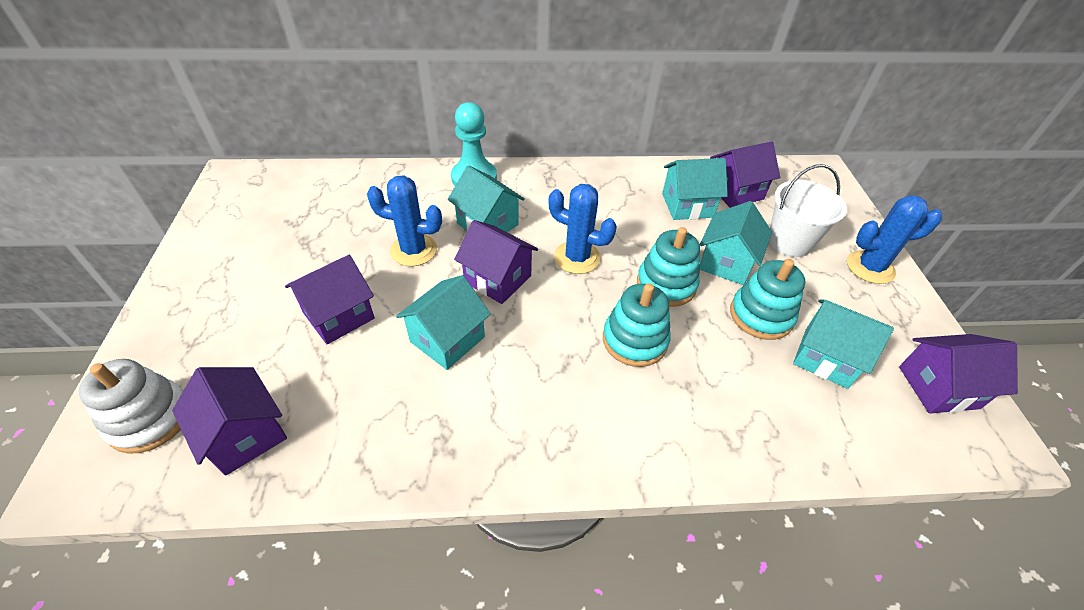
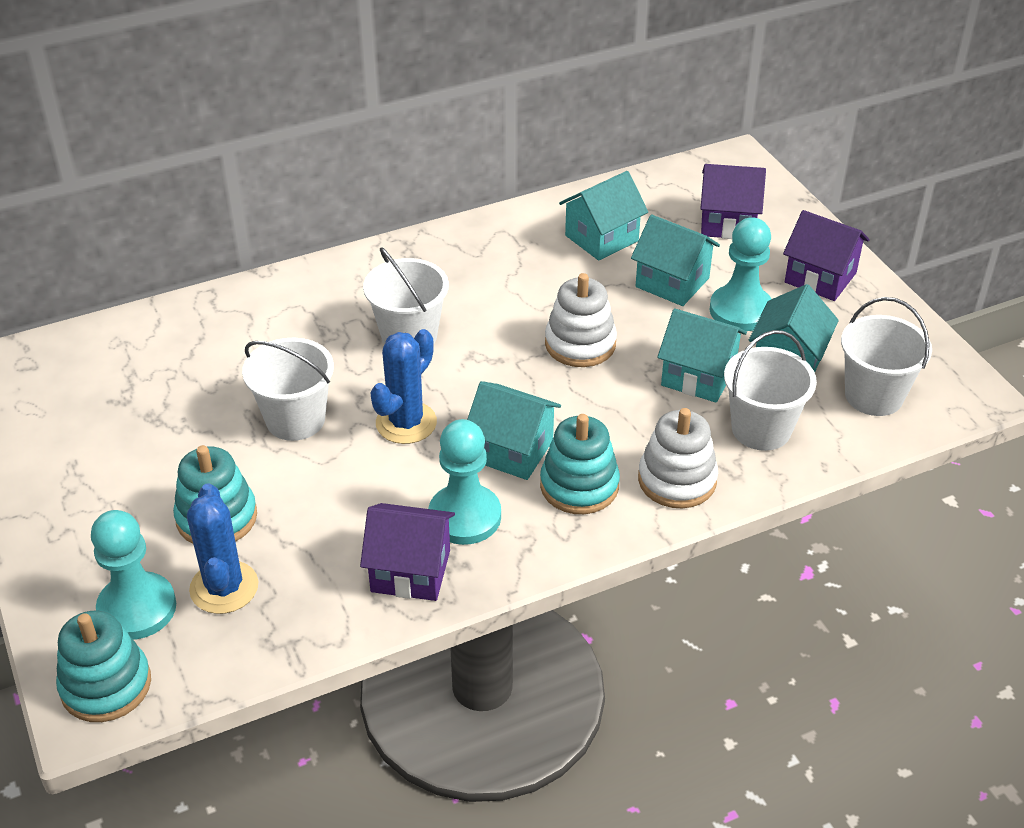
blue cactus: [367,175,442,266] [548,184,617,274] [847,195,942,284] = 3 -> [187,483,258,614] [370,329,437,444] = 2
purple house: [172,367,287,476] [285,255,375,344] [454,220,538,304] [710,142,780,208] [899,334,1018,414] = 5 -> [360,503,455,601] [700,164,766,239] [783,210,870,301] = 3
turquoise pawn: [451,102,497,186] = 1 -> [91,510,176,640] [428,419,501,545] [710,217,771,331] = 3
white bucket: [769,164,847,257] = 1 -> [242,338,334,441] [363,247,449,345] [724,330,817,451] [841,297,932,416] = 4
white stacking toy: [79,359,183,454] = 1 -> [545,273,617,367] [638,408,718,508] = 2

